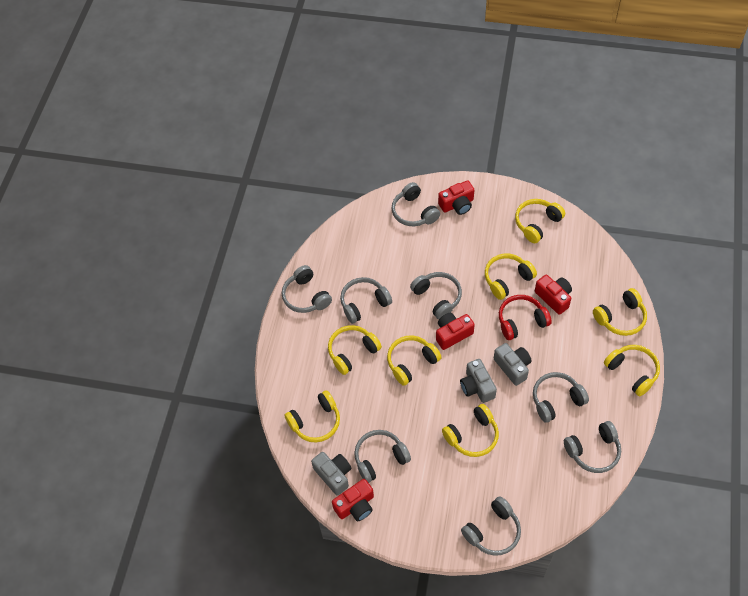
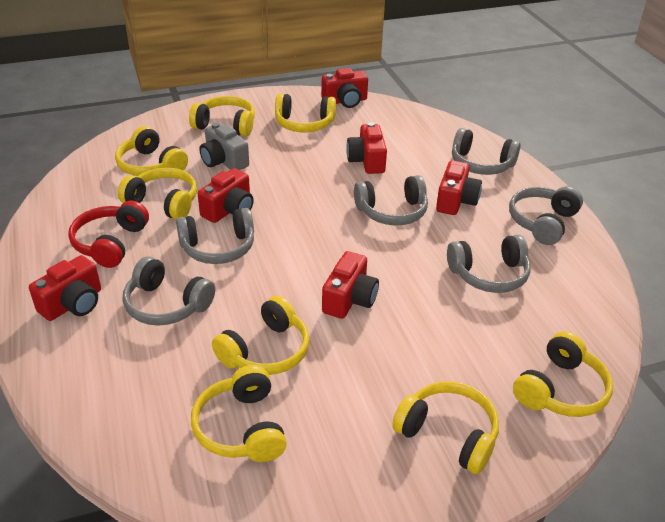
grey camera: [311,452,352,496] [460,359,497,403] [494,343,532,386] = 3 -> [199,123,249,170] = 1
grey headphones: [282,265,332,313] [340,277,392,324] [354,430,411,483] [392,182,440,226] [410,272,462,319] [461,496,521,556] [533,372,589,423] [564,421,621,473] = 8 -> [123,256,215,326] [176,208,254,264] [354,175,428,225] [447,235,531,293] [452,128,521,175] [509,186,583,245] = 6
red camera: [332,479,374,521] [436,313,475,350] [438,180,474,215] [535,275,572,315] = 4 -> [29,255,101,321] [198,168,254,223] [321,68,368,108] [322,251,379,319] [346,122,387,174] [436,160,482,215] = 6

